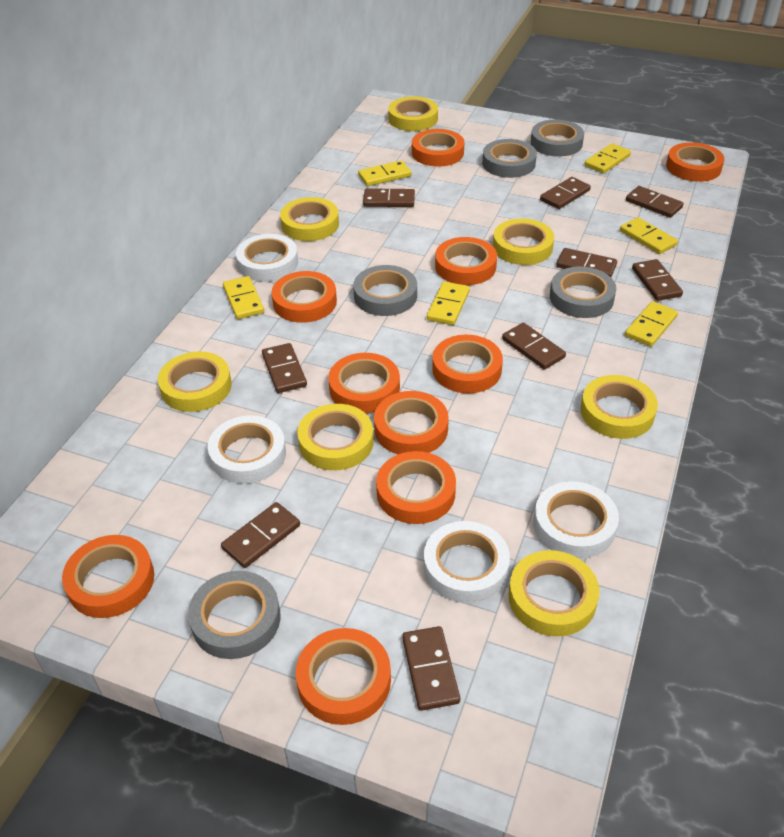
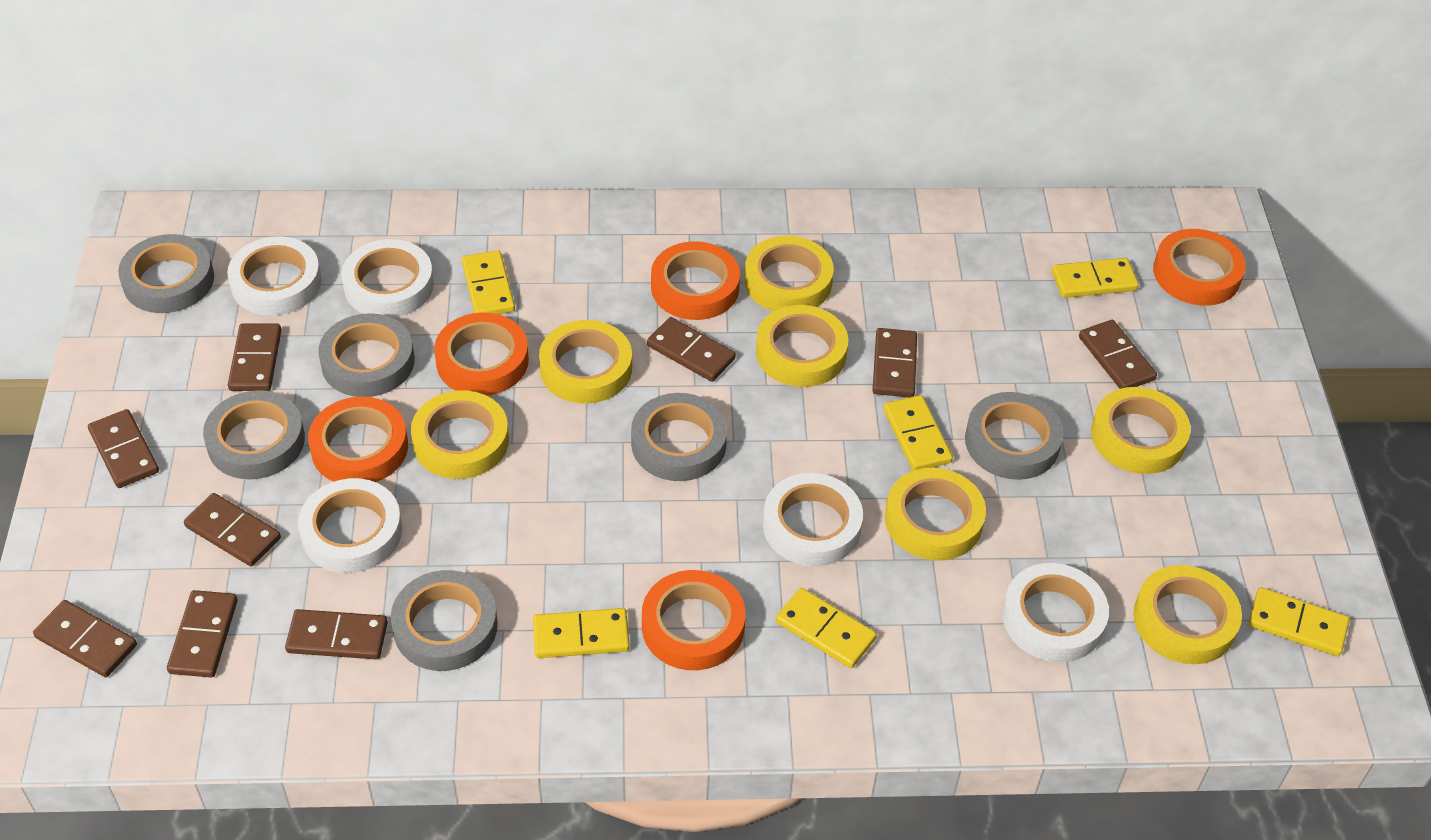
grey tape: [188,571,280,659] [353,265,417,316] [482,139,537,178] [531,119,584,157] [550,266,616,318] = 5 -> [118,234,214,313] [203,390,305,479] [318,313,414,397] [391,570,498,671] [631,393,727,481] [965,392,1063,480] = 6
orange tape: [62,535,154,618] [271,271,337,323] [296,628,391,725] [328,353,400,413] [374,391,449,454] [376,451,456,524] [412,129,464,167] [432,335,503,393] [435,237,497,285] [666,142,724,182] = 10 -> [308,397,408,482] [434,313,529,396] [642,570,746,670] [651,241,740,320] [1153,229,1246,306] = 5
white tape: [207,415,286,484] [236,234,298,281] [424,521,510,603] [533,481,619,559] = 4 -> [227,236,322,315] [298,478,402,573] [341,239,434,318] [763,473,863,566] [1002,563,1109,662] = 5

